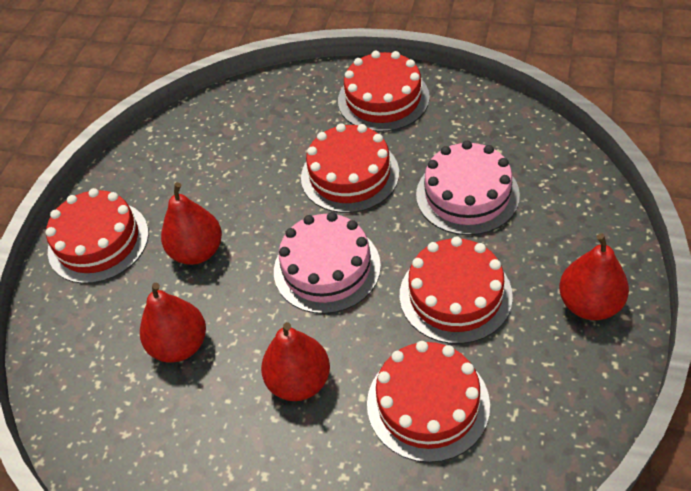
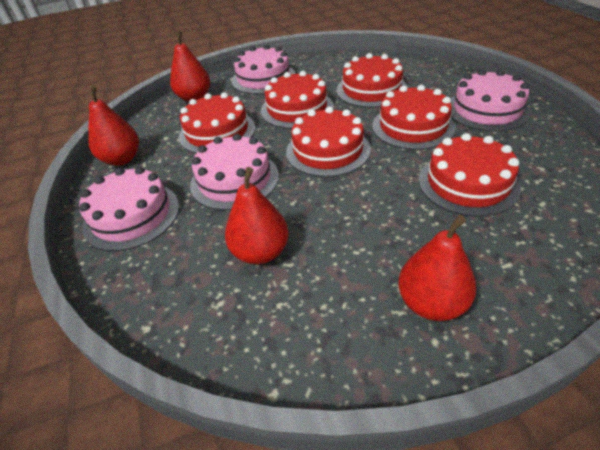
pink cake: [274,212,381,314] [416,141,520,235] = 2 -> [79,167,179,251] [190,134,279,210] [231,45,296,94] [450,69,531,132] = 4
red cake: [46,188,149,284] [301,123,399,213] [338,51,430,132] [367,341,490,463] [400,236,513,344] = 5 -> [179,92,255,154] [261,71,334,129] [286,107,371,177] [337,53,408,108] [373,85,456,150] [419,133,521,217] = 6

